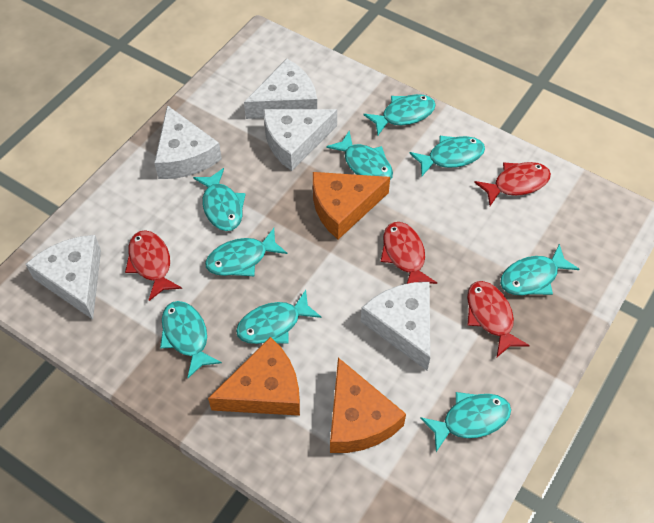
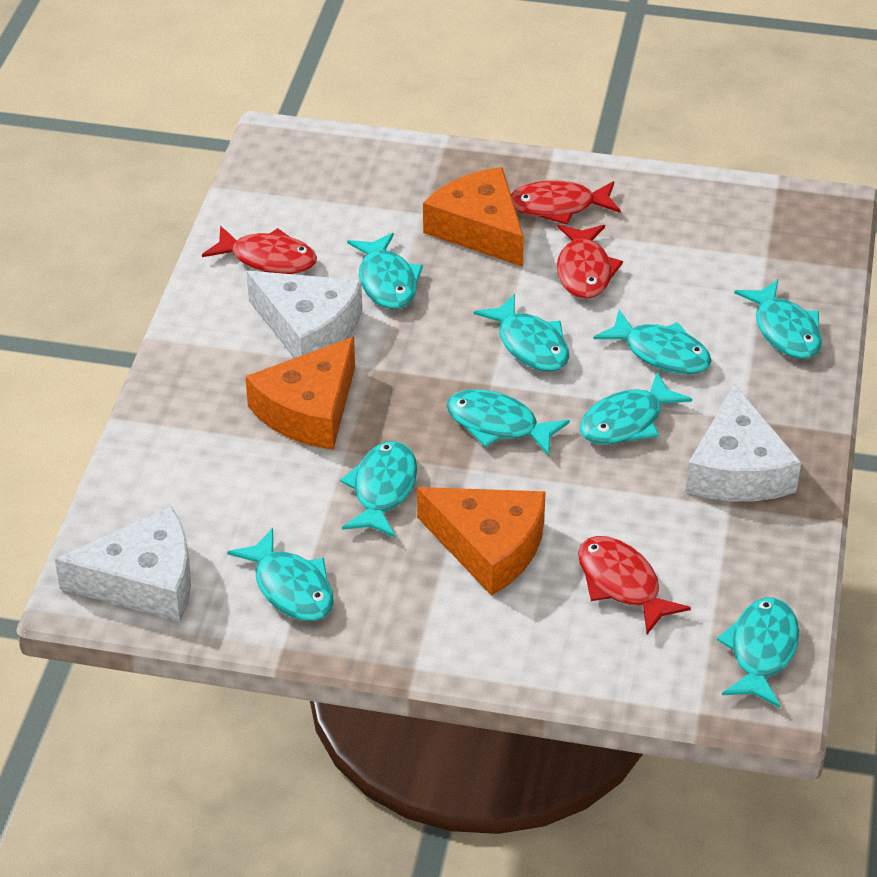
white cheese: [26,235,101,320] [154,105,222,179] [244,59,317,119] [264,109,337,171] [361,282,430,370] = 5 -> [55,506,191,622] [247,271,362,358] [685,384,801,501] = 3

